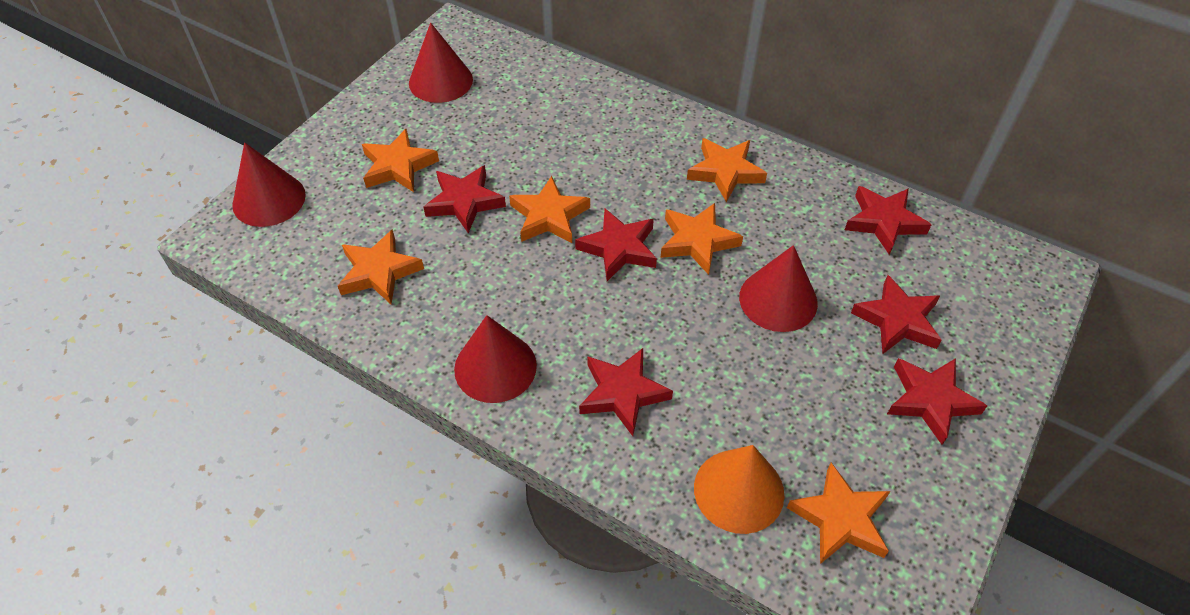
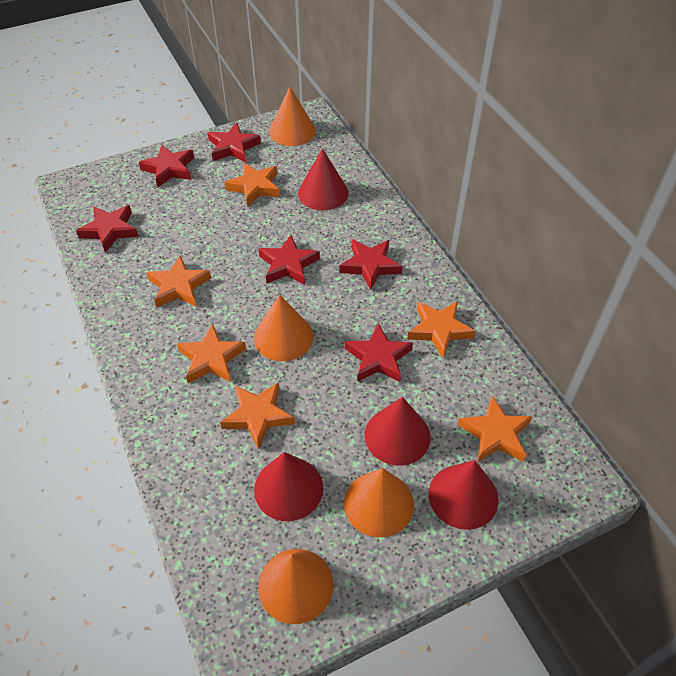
orange cone: [694,445,784,534] = 1 -> [254,295,314,361] [258,549,334,624] [269,87,316,146] [344,468,414,537] = 4

